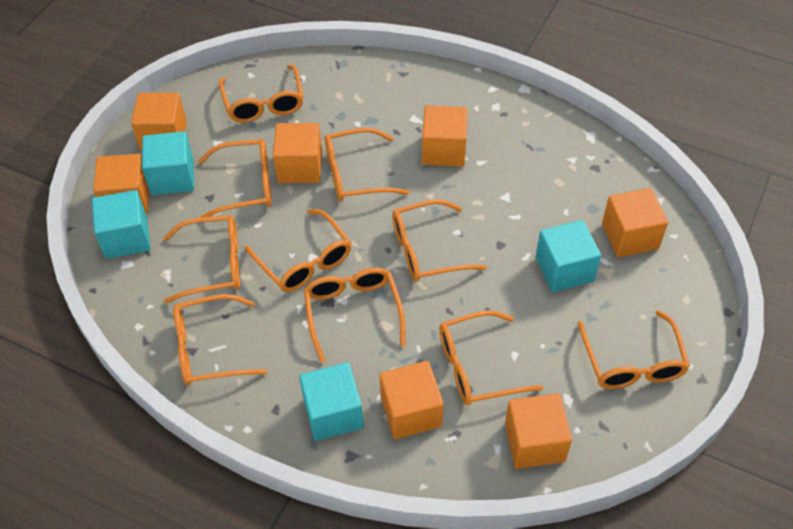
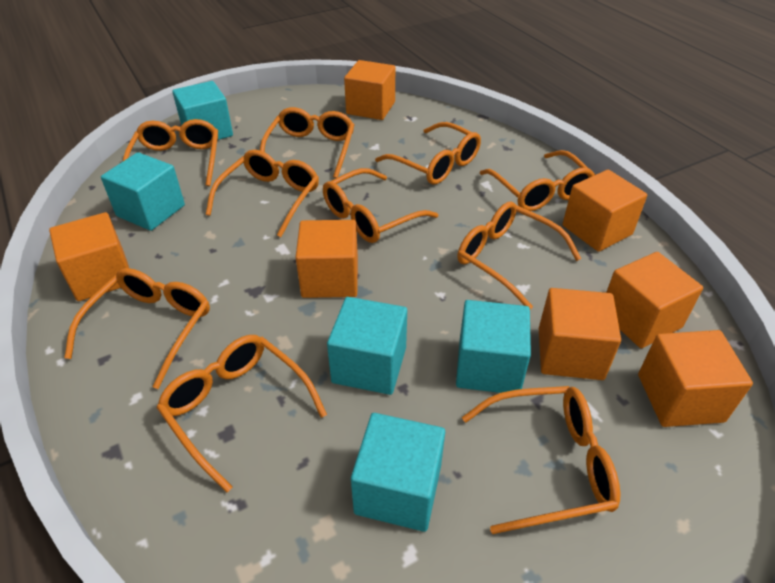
turquoise cube: [92,190,150,259] [142,131,194,195] [299,363,364,441] [536,220,601,292] = 4 -> [101,152,185,231] [172,81,233,140] [327,297,407,395] [351,413,445,532] [456,300,531,393] = 5

